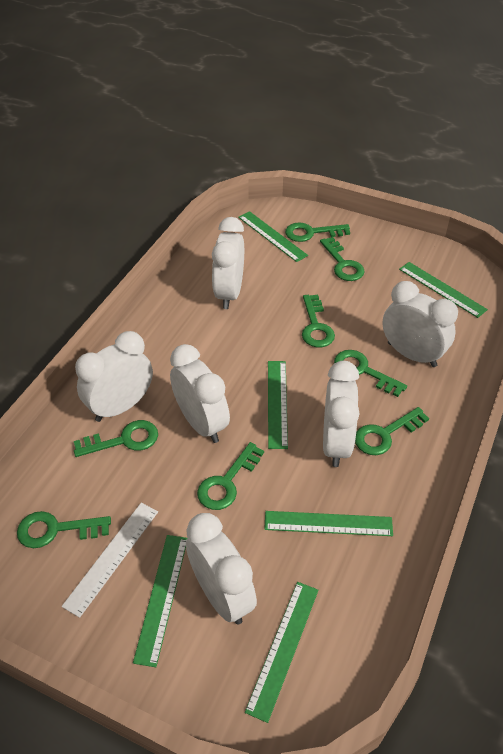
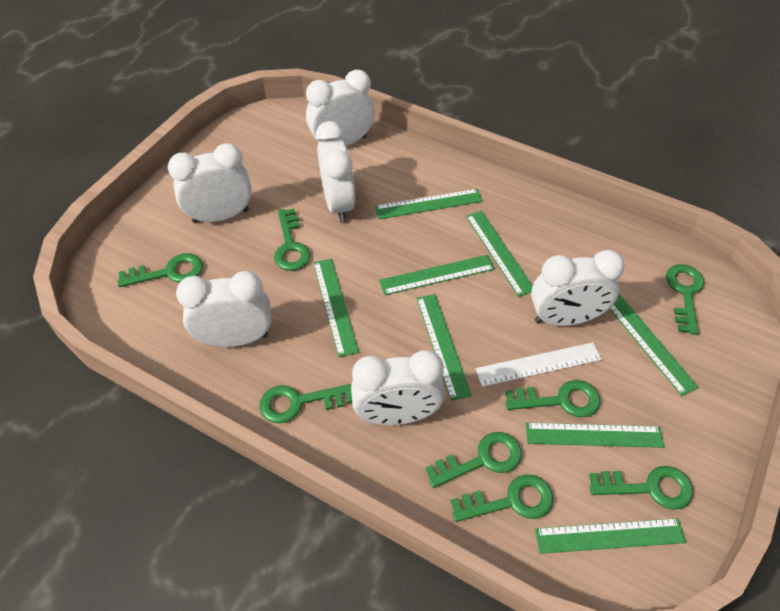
green ruler: [133,535,188,667] [238,211,308,262] [245,582,318,723] [264,511,393,536] [268,361,288,449] [399,262,488,318] = 6 -> [313,259,359,357] [375,189,482,219] [379,255,495,295] [416,294,472,401] [466,211,533,297] [526,423,664,448] [535,518,686,554] [610,294,699,396] = 8

